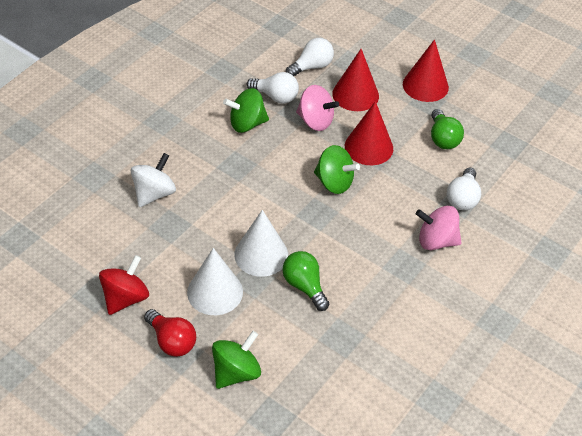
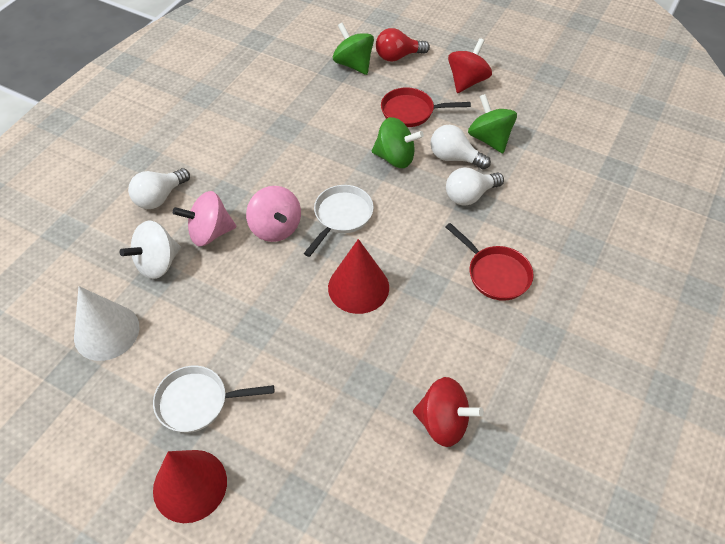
green light bulb: [282,251,329,311] [431,109,464,149] = 2 -> none = 0
red cone: [332,49,379,111] [345,101,393,165] [403,39,449,102] = 3 -> [153,450,227,523] [328,239,389,314] = 2
red pan: none = 0 -> [381,87,471,127] [446,223,534,301] = 2
red spinning top: [99,255,149,315] = 1 -> [413,377,484,447] [448,38,492,93] = 2
white cone: [187,248,243,315] [234,210,288,277] = 2 -> [74,286,139,361] = 1
white pan: none = 0 -> [153,366,274,433] [304,185,374,257] = 2

